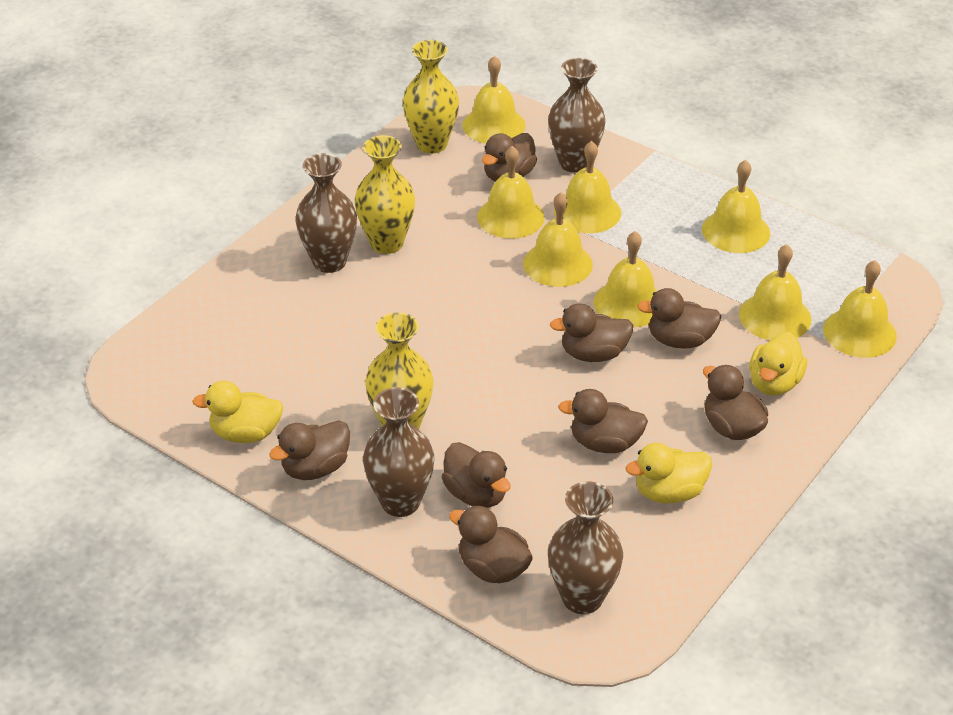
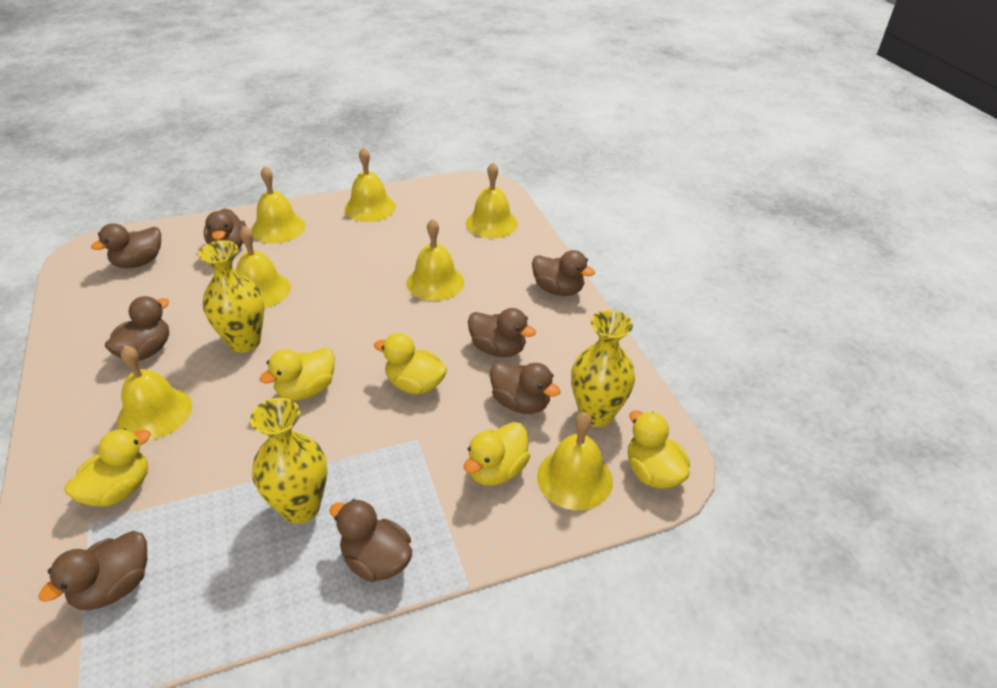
brown vase: [295,153,357,273] [363,387,434,517] [548,58,606,173] [548,481,623,614] = 4 -> none = 0
yellow bell: [462,55,526,144] [477,146,545,239] [523,192,593,287] [554,141,621,233] [594,231,657,327] [702,160,770,253] [739,244,812,340] [823,260,897,358] = 8 -> [117,345,192,440] [236,226,291,308] [251,166,305,244] [345,147,396,222] [407,218,464,301] [466,162,518,238] [537,412,613,510] = 7
yellow duck: [192,381,283,443] [626,443,712,503] [749,332,807,396] = 3 -> [65,429,151,507] [259,348,335,400] [374,333,447,394] [464,422,530,486] [628,410,690,489] = 5

